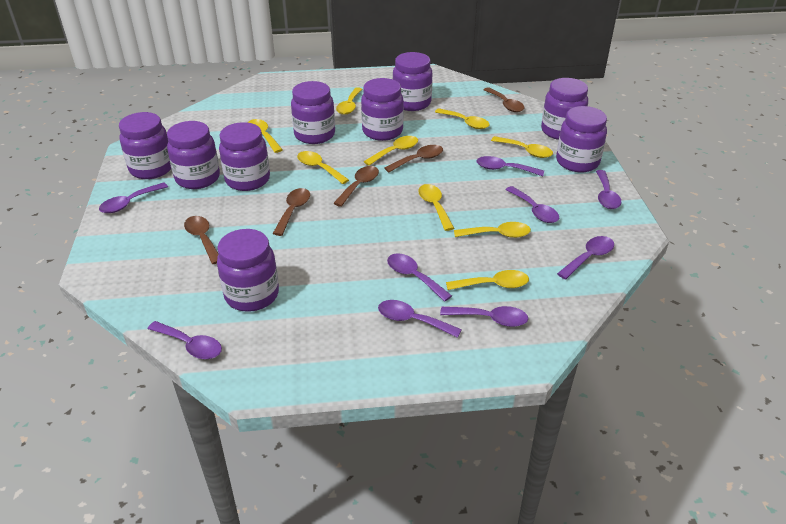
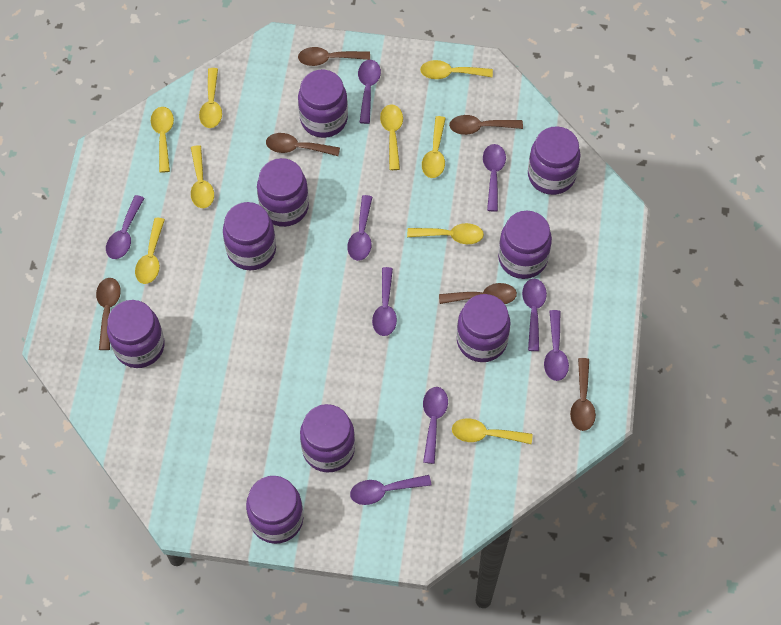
brown spoon: [184,216,219,264] [273,188,310,236] [333,166,379,207] [384,145,443,172] [483,87,525,112] = 5 -> [96,278,121,350] [266,133,340,156] [298,47,370,66] [439,283,517,304] [449,115,523,135] [570,358,596,431] = 6

